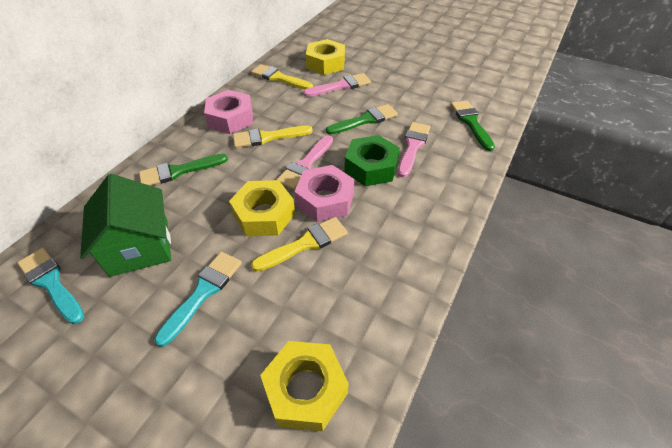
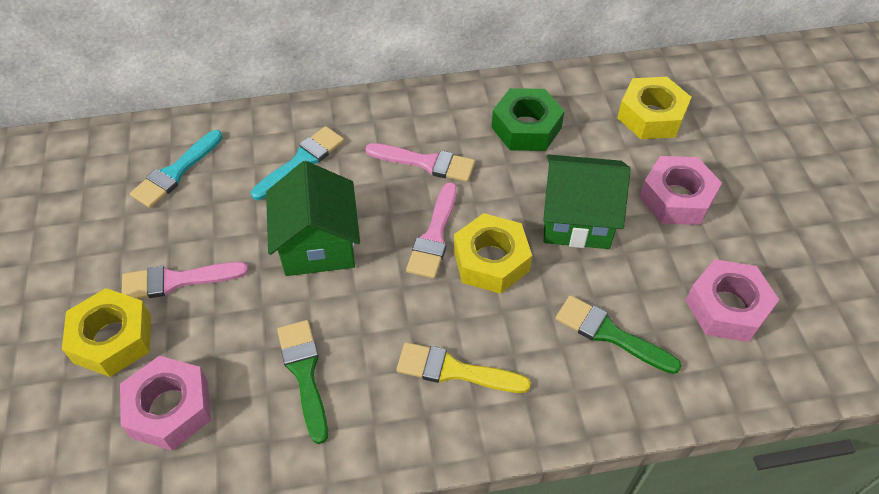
green brush: [139,154,228,186] [326,104,398,135] [451,100,495,151] = 3 -> [277,320,328,444] [555,295,682,374] = 2
green house: [80,174,171,277] = 1 -> [266,161,360,276] [543,154,631,249] = 2
pink nut: [204,90,253,134] [294,165,355,222] = 2 -> [120,356,211,451] [639,156,722,225] [685,259,779,342] = 3
yellow brush: [233,126,313,148] [251,64,313,89] [251,217,348,272] = 3 -> [396,342,531,393] = 1

